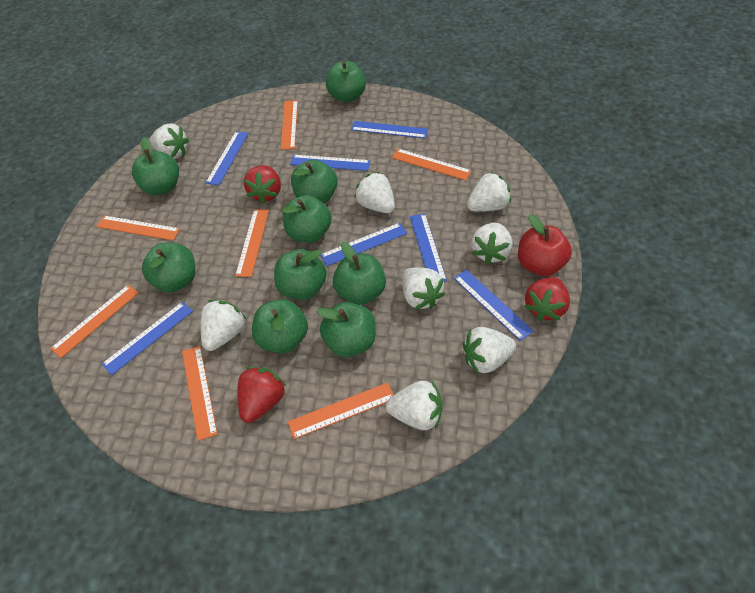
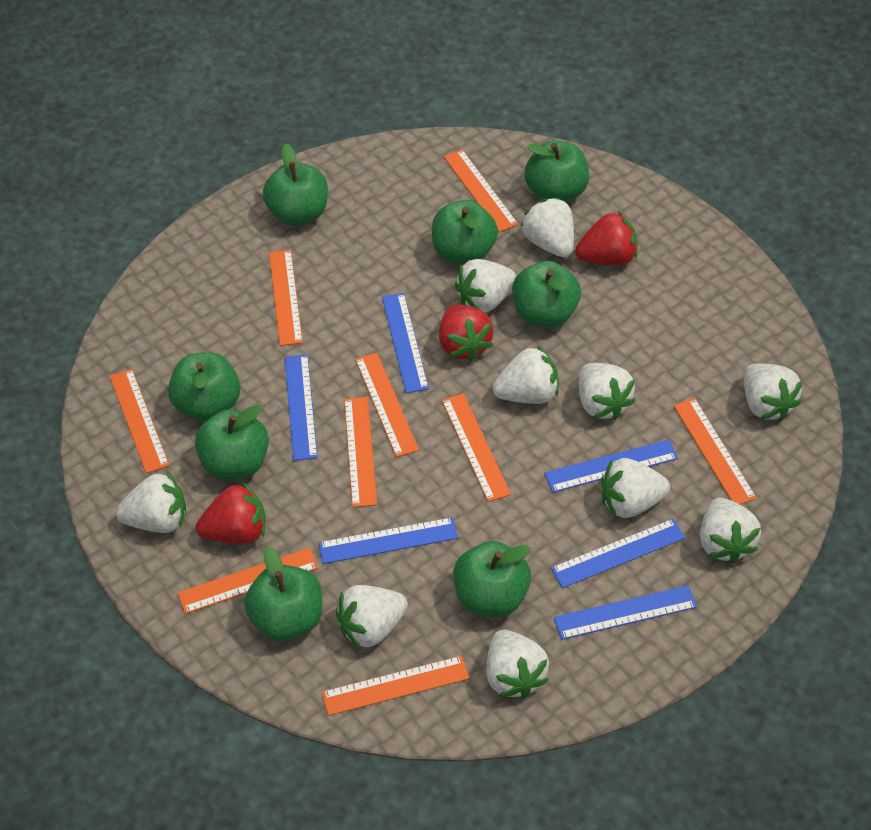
blue ruler: [101,302,193,375] [206,131,249,185] [290,155,370,171] [320,223,407,266] [351,121,428,138] [410,214,447,282] [454,269,534,341] = 7 -> [285,354,318,461] [319,517,458,564] [382,293,429,393] [544,439,678,493] [551,519,685,588] [554,585,697,640] = 6
green apple: [132,137,179,195] [142,243,195,293] [252,299,308,354] [274,249,327,300] [282,195,332,243] [291,159,338,204] [317,302,376,357] [326,61,366,103] [333,242,386,305] = 9 -> [168,352,240,421] [195,405,269,480] [244,547,322,641] [263,143,328,226] [432,200,498,265] [453,541,531,617] [512,261,581,327] [525,141,589,202] = 8
orange ruler: [50,285,139,358] [96,215,180,241] [182,346,218,441] [235,209,269,277] [281,100,298,150] [288,383,394,439] [392,149,472,180] = 7 -> [110,369,169,473] [178,548,318,614] [269,250,303,346] [322,656,469,716] [344,397,377,507] [355,353,419,457] [442,393,511,502] [444,149,518,232] [673,398,757,504] = 9
red apple: [518,215,572,276] = 1 -> none = 0
white strawberry: [150,123,189,159] [201,300,247,351] [355,172,395,213] [386,381,443,430] [402,267,445,309] [463,327,516,374] [467,172,511,212] [471,222,513,265] = 8 -> [116,473,186,533] [336,585,408,649] [455,259,516,313] [486,629,549,699] [492,346,559,404] [520,197,574,257] [579,363,635,420] [601,458,670,518] [700,498,761,564] [744,363,802,421] = 10

